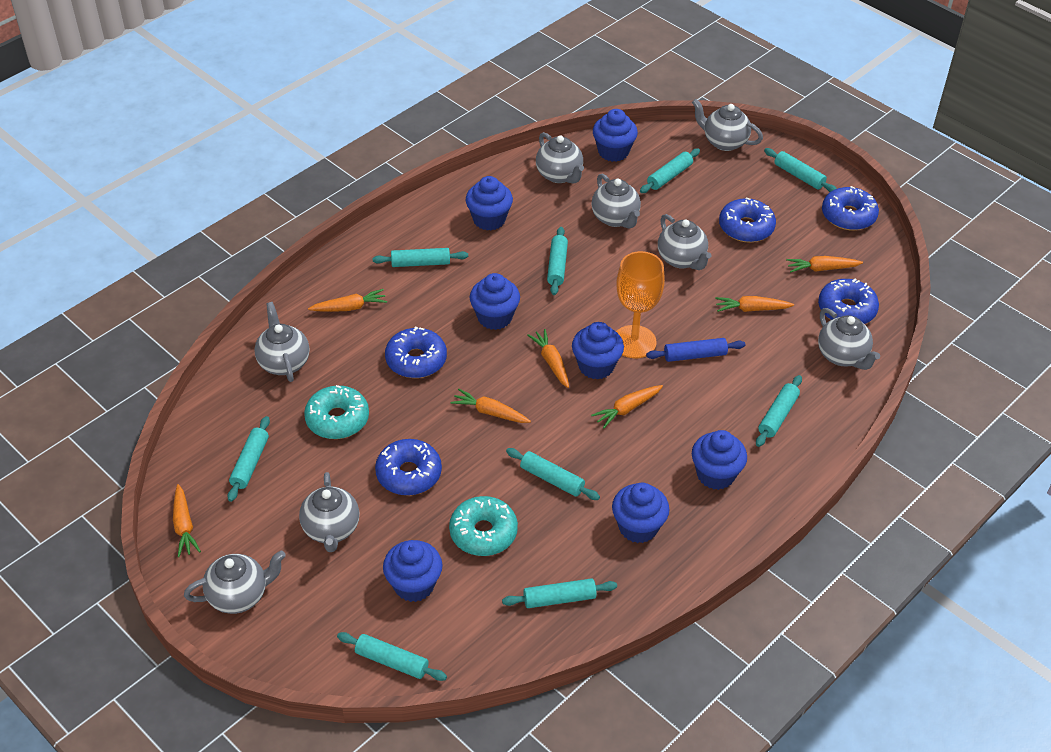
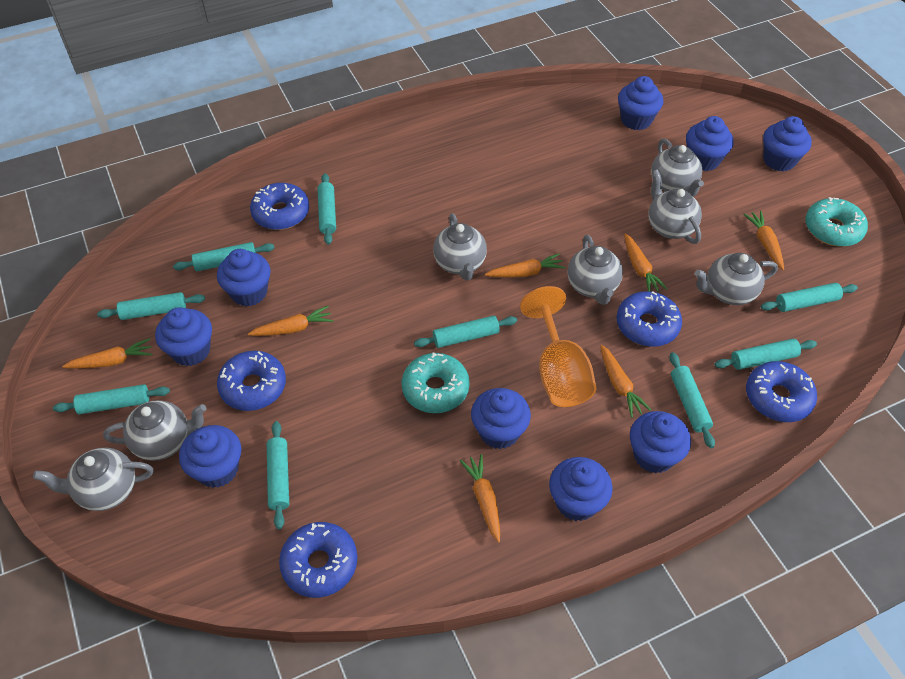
blue cupcake: [383,540,443,602] [466,176,513,231] [470,273,520,330] [572,322,624,380] [593,109,638,162] [612,483,670,543] [692,430,747,490] = 7 -> [155,307,212,366] [179,425,241,488] [217,249,270,307] [471,388,531,449] [549,457,613,521] [618,76,663,130] [630,411,691,473] [686,116,734,171] [763,116,812,171] = 9
blue rolling pin: [646,338,745,362] = 1 -> none = 0
grey teapot: [184,551,286,614] [255,302,309,382] [299,472,359,552] [536,132,584,183] [591,174,641,229] [658,214,711,270] [692,99,763,151] [818,308,880,370] = 8 -> [33,448,153,511] [103,400,207,461] [433,213,487,280] [568,235,623,305] [649,169,702,244] [651,138,704,197] [695,253,778,305] = 7

